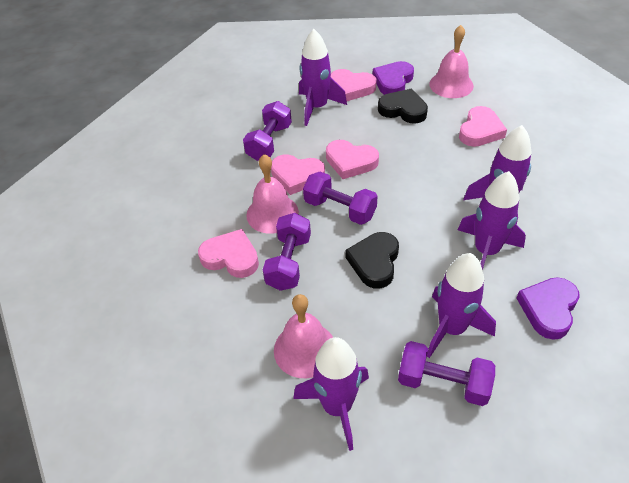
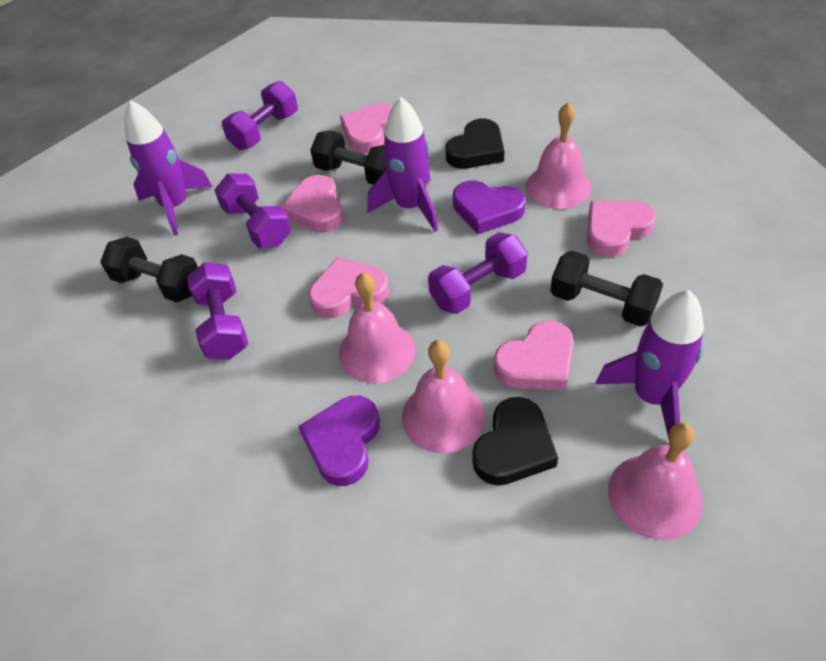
black dumbbell: none = 0 -> [100,237,198,302] [310,130,386,185] [550,251,663,327] = 3
pink bell: [246,154,299,234] [274,294,333,378] [429,25,474,98] = 3 -> [339,272,415,383] [402,340,485,453] [526,102,591,209] [608,422,703,540] = 4
purple rocket: [293,337,369,451] [299,29,347,126] [427,253,496,358] [458,171,526,270] [463,125,531,224] = 5 -> [125,100,212,236] [367,97,438,232] [595,290,704,439] = 3

